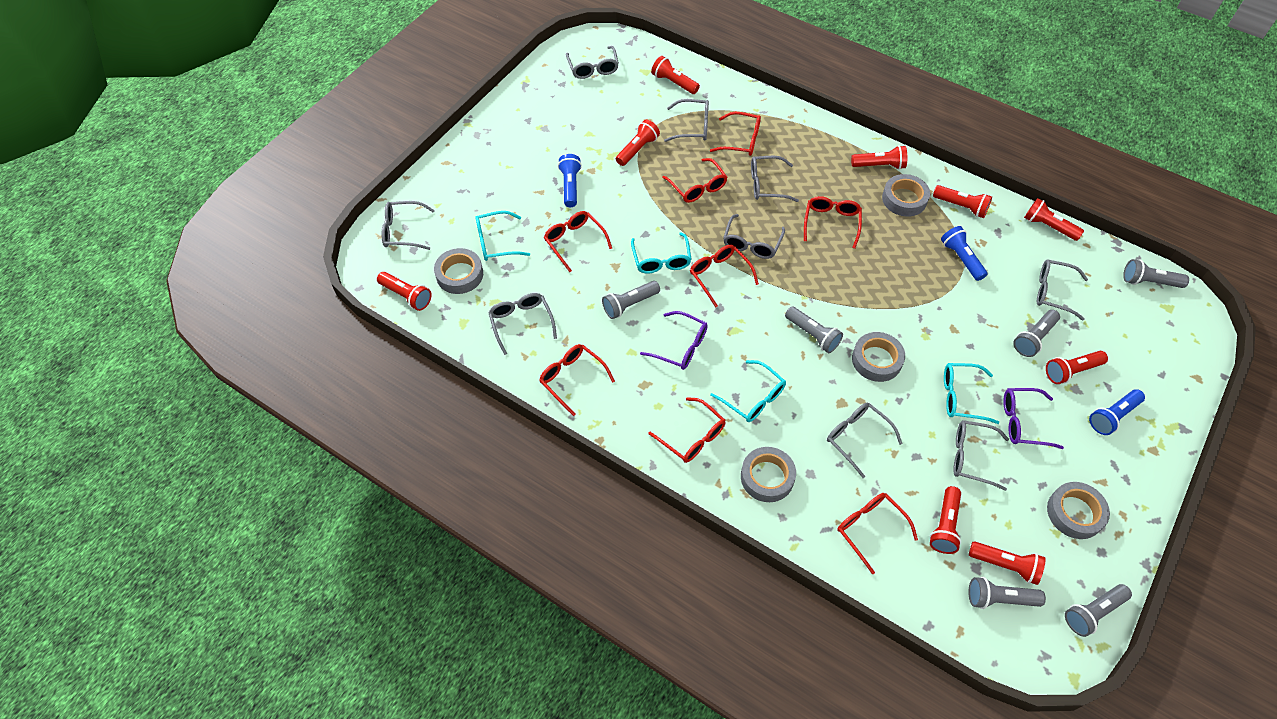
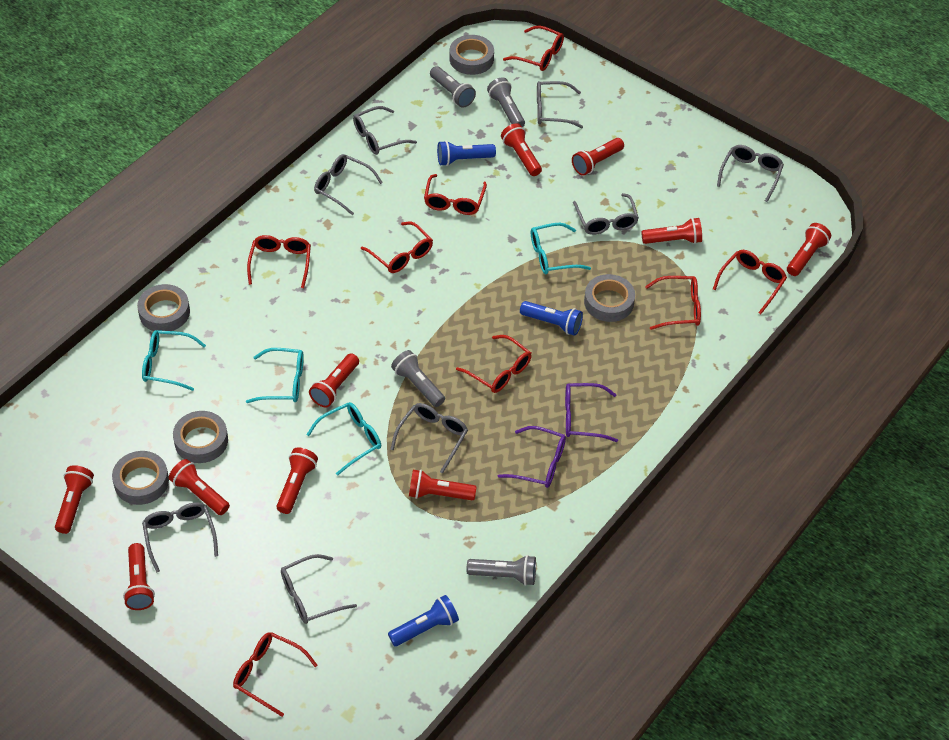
grey flashlight: [602,281,660,319] [785,307,843,353] [968,577,1046,609] [1013,310,1060,357] [1065,584,1132,637] [1123,259,1189,288] = 6 -> [391,350,445,407] [430,66,476,108] [467,555,536,586] [487,77,525,127] = 4
grey glasses: [382,201,435,250] [488,293,557,355] [566,46,619,79] [664,99,709,142] [723,214,785,259] [751,156,799,202] [827,403,903,478] [953,420,1009,491] [1037,259,1088,320] = 9 -> [142,502,218,572] [281,554,357,624] [314,154,383,216] [353,106,417,155] [390,403,468,474] [537,81,583,128] [573,193,639,235] [717,145,784,202] = 8
red flashlight: [377,272,432,311] [616,120,660,166] [651,56,700,94] [851,145,907,170] [930,486,961,554] [933,185,992,218] [969,541,1046,585] [1024,198,1084,241] [1046,351,1108,384] = 9 -> [55,465,94,534] [123,543,155,610] [169,459,230,515] [277,447,318,514] [309,353,359,407] [409,470,477,500] [501,123,542,176] [572,138,624,176] [642,218,702,244] [787,223,831,276] = 10

